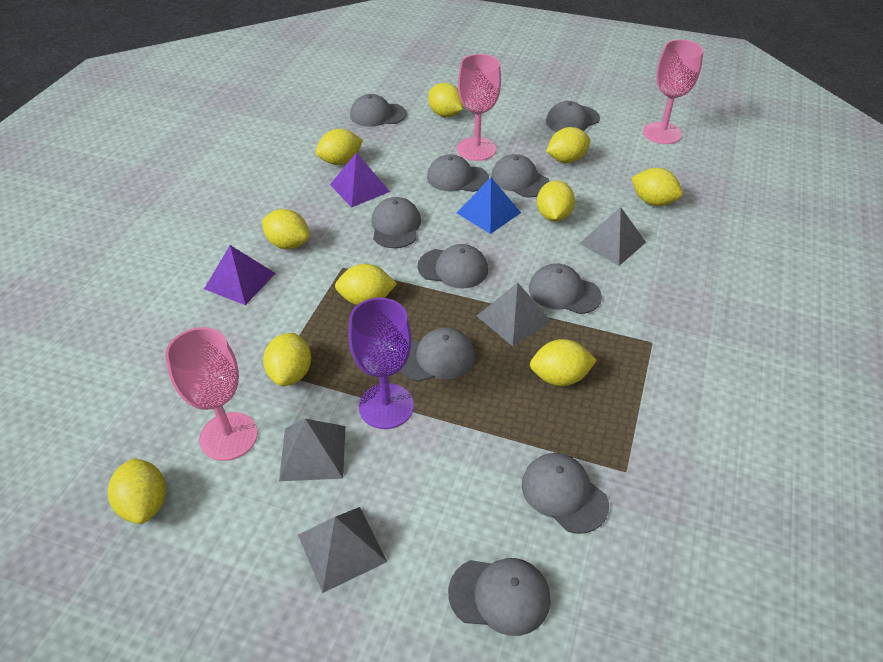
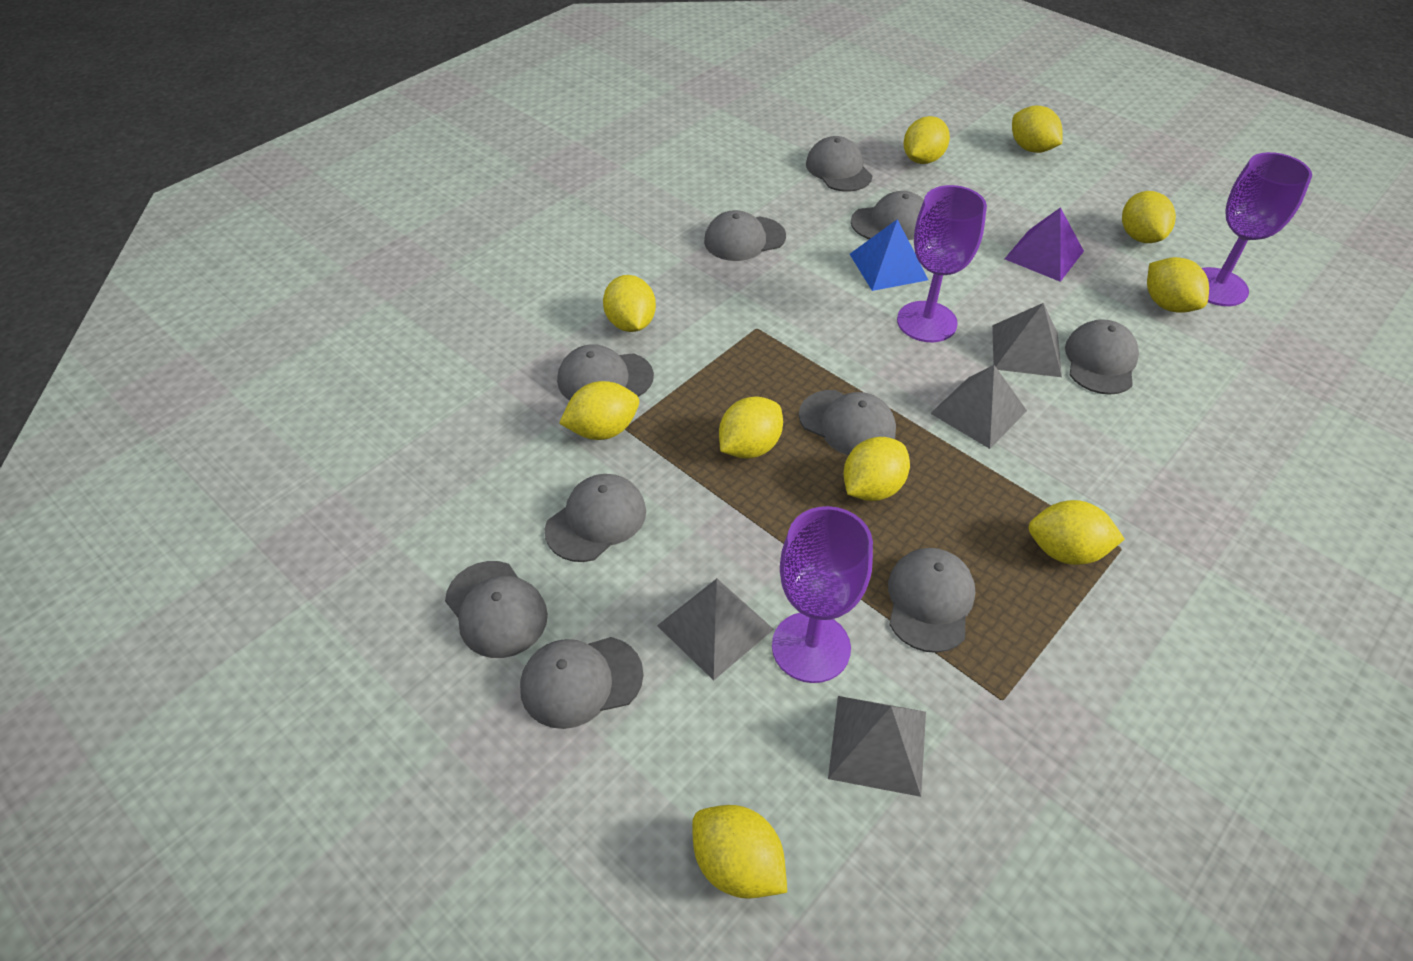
pink goblet: [165,327,258,461] [457,54,501,161] [643,39,704,144] = 3 -> none = 0
purple goblet: [348,298,414,429] = 1 -> [772,506,873,683] [897,185,987,342] [1202,152,1312,306] = 3
purple pyramid: [204,245,275,305] [330,153,390,207] = 2 -> [1005,207,1084,282] = 1

